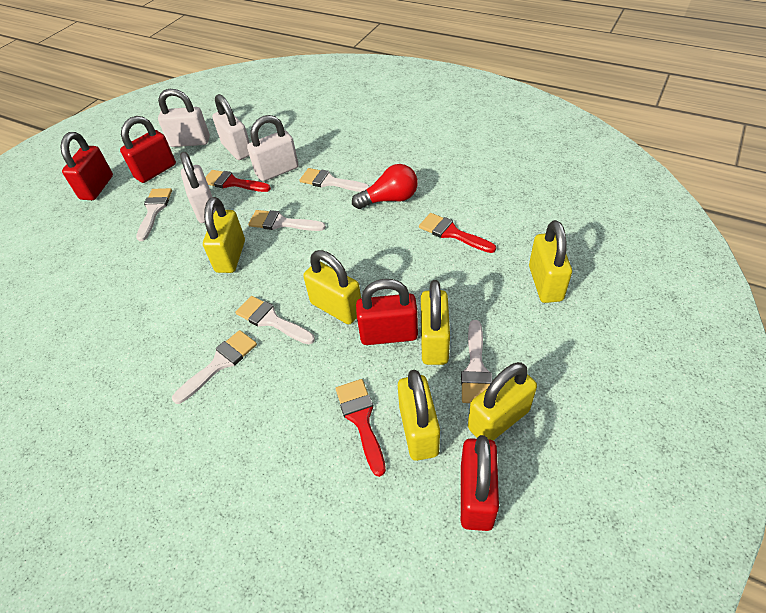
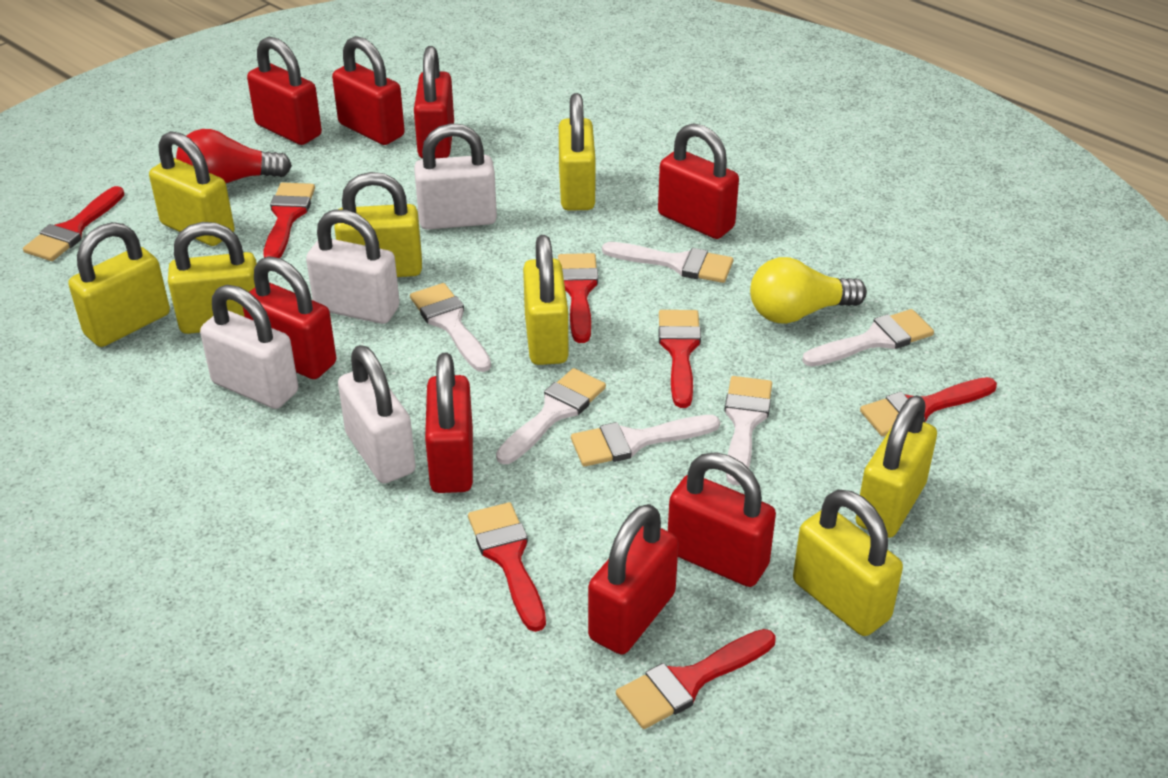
red brush: [205,170,271,192] [336,379,386,477] [419,213,496,253] = 3 -> [23,186,125,261] [263,183,315,258] [468,502,546,632] [558,253,598,343] [616,629,776,729] [658,310,701,408] [860,377,997,437] = 7
red padlock: [60,132,113,200] [120,116,176,183] [356,279,418,345] [461,435,499,531] = 4 -> [243,256,336,379] [247,36,322,145] [332,36,405,145] [414,46,454,158] [425,353,473,493] [588,504,679,654] [658,123,739,239] [668,452,776,587] = 8
yellow light bulb: none = 0 -> [750,257,867,324] = 1
yellow padlock: [203,197,245,273] [303,250,361,324] [398,370,440,461] [421,280,450,365] [468,362,537,440] [529,220,572,303] = 6 -> [68,222,170,347] [149,131,234,246] [168,222,257,334] [334,172,422,277] [523,235,569,365] [559,93,596,211] [793,490,903,636] [856,395,937,538] = 8

